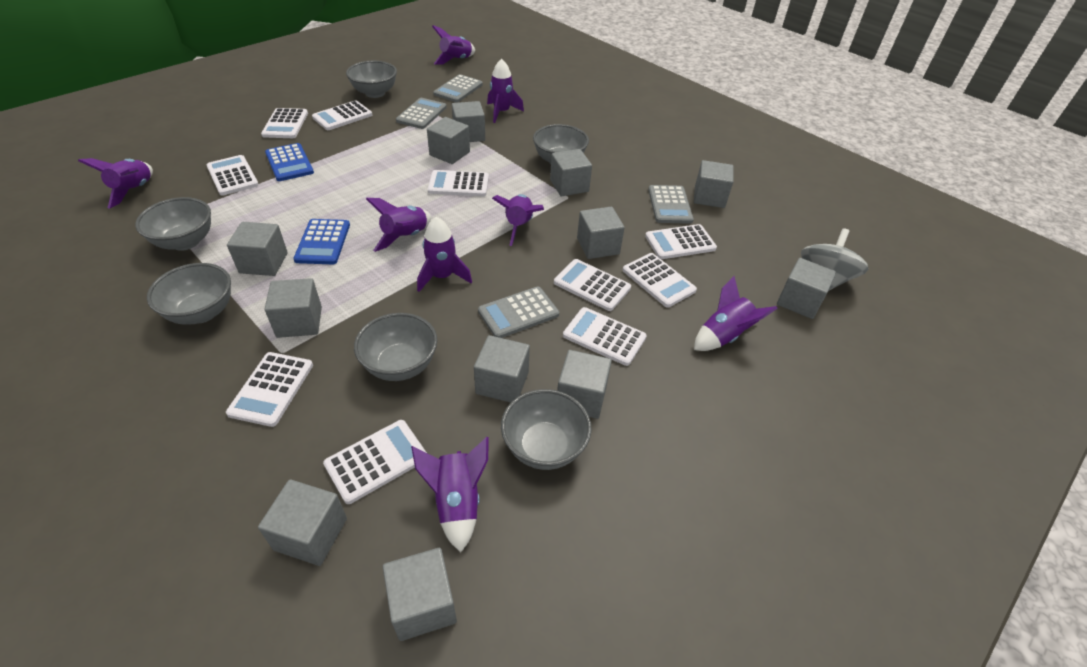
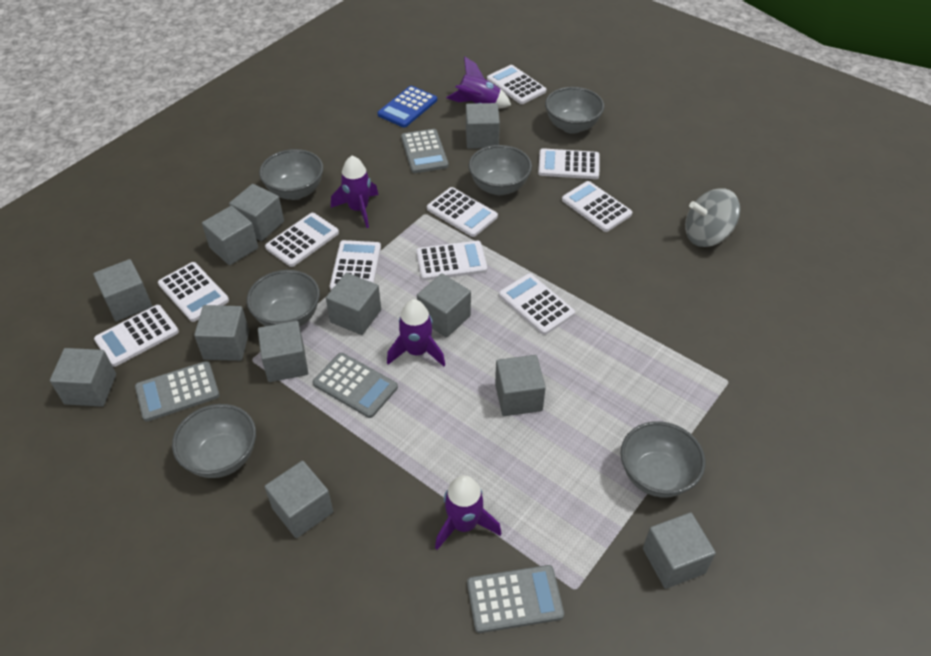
blue calculator: [265,143,314,181] [293,219,350,264] = 2 -> [378,86,437,128] = 1
purple rocket: [78,158,153,209] [366,198,431,252] [411,437,489,552] [417,217,472,292] [432,25,475,65] [487,59,524,123] [492,194,544,246] [694,276,778,351] = 8 -> [331,156,379,228] [387,299,445,366] [435,475,501,550] [446,56,511,108] = 4

